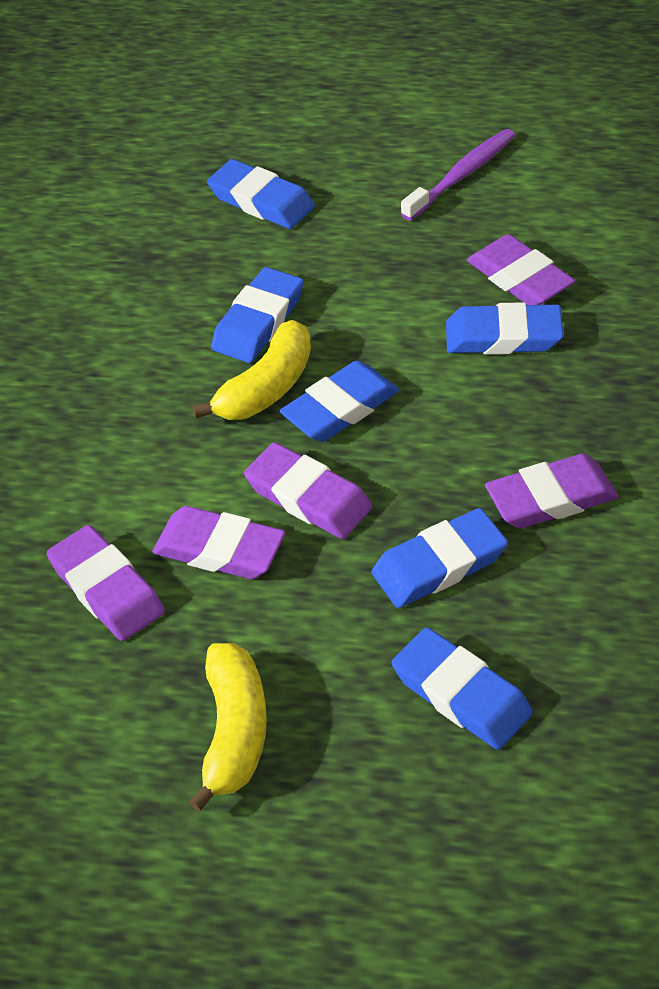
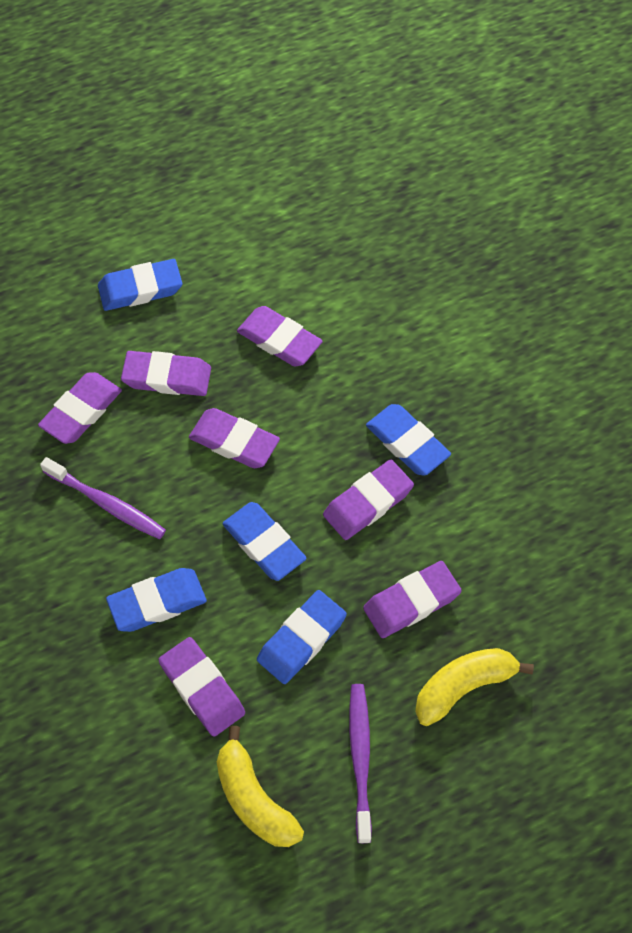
blue eraser: [207,159,315,229] [211,267,304,363] [280,360,399,442] [372,508,508,608] [392,627,533,750] [446,302,563,354] = 6 -> [98,259,182,311] [106,568,207,632] [222,502,307,581] [257,590,347,684] [366,404,451,476] = 5
purple eraser: [47,525,165,641] [152,506,285,579] [244,442,372,539] [467,234,575,305] [485,454,619,529] = 5 -> [38,372,122,444] [121,351,211,396] [159,637,245,737] [189,408,280,468] [237,306,323,367] [323,460,414,540] [363,561,462,638] = 7
purple toothbrush: [401,129,515,221] = 1 -> [40,457,166,539] [349,684,372,843] = 2

